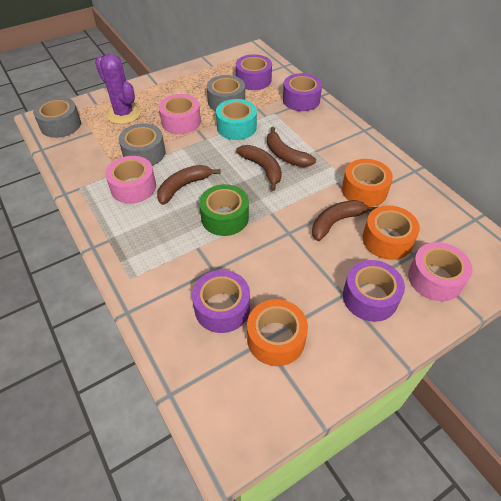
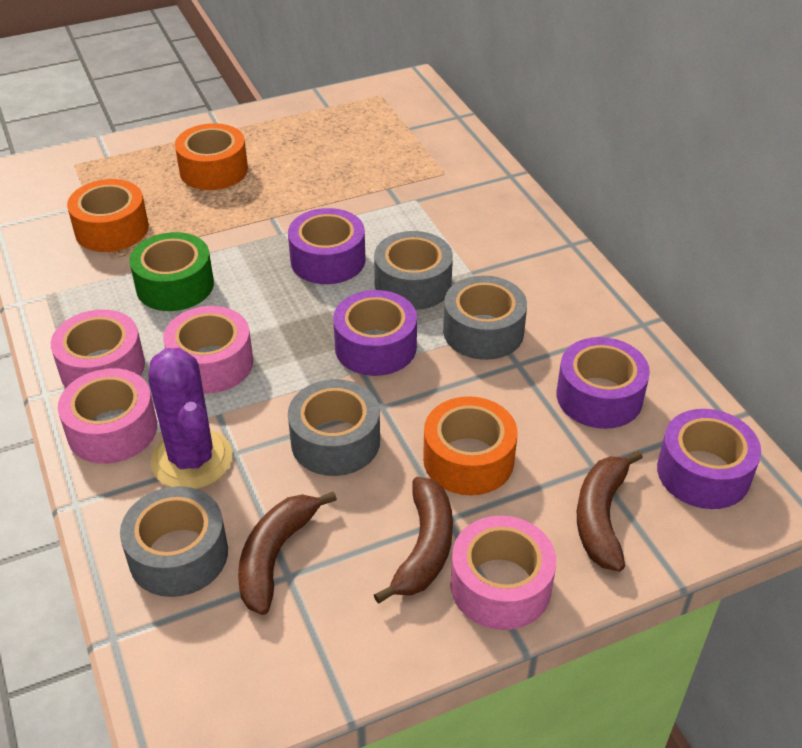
brown banana: [157,165,220,205] [236,145,282,191] [267,127,316,167] [312,200,378,241] = 4 -> [238,491,337,615] [374,477,453,604] [577,450,643,571] = 3
grey tape: [33,97,81,138] [119,124,165,166] [207,75,245,111] = 3 -> [120,486,228,597] [288,379,380,476] [374,231,453,310] [443,276,527,360] = 4
pink tape: [105,156,156,204] [159,94,201,134] [408,242,472,301] = 3 -> [51,309,145,388] [58,368,157,464] [163,306,253,394] [451,515,556,630] = 4
turquoise tape: [216,99,257,140] = 1 -> none = 0

